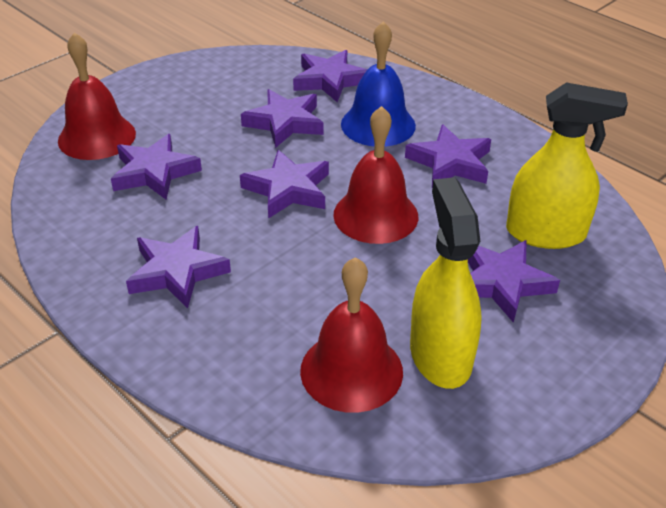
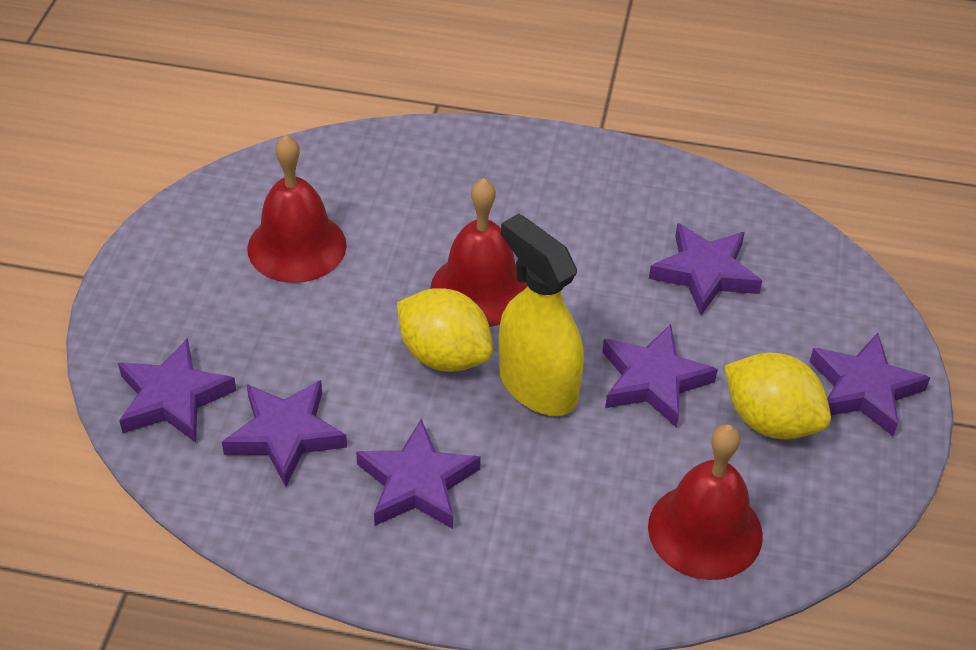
blue bell: [341,21,416,147] = 1 -> none = 0
purple star: [111,134,202,199] [126,226,231,309] [240,150,329,219] [241,89,323,148] [293,50,367,102] [405,124,491,187] [468,240,560,323] = 7 -> [118,338,237,443] [222,380,347,487] [356,419,481,529] [602,324,718,428] [649,223,762,315] [810,333,930,436] = 6
yellow lemon: none = 0 -> [397,288,493,372] [724,353,831,439] = 2
yellow spray bottle: [410,177,482,389] [506,82,628,249] = 2 -> [499,214,584,416] = 1

